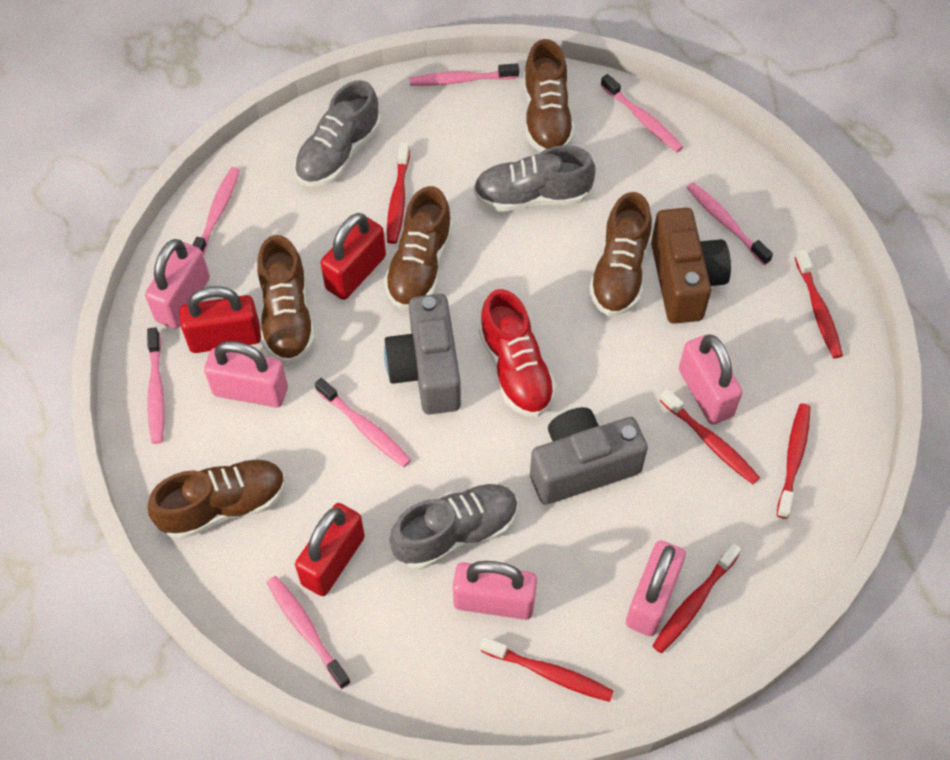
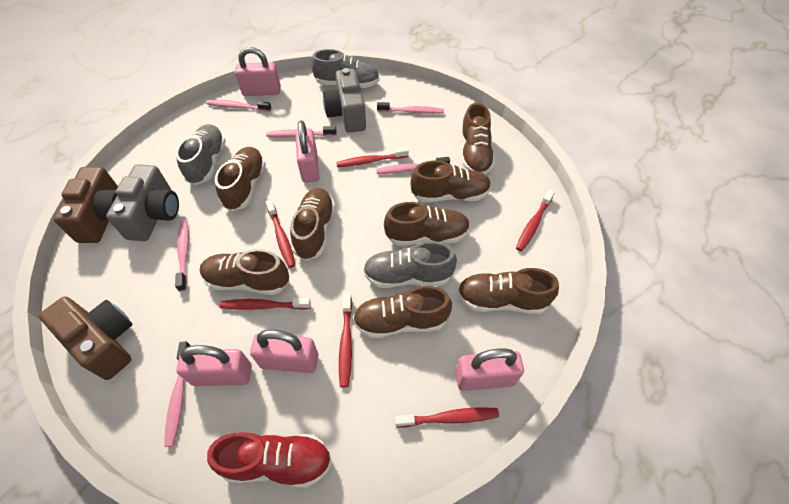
brown camera: [651,208,731,324] = 1 -> [39,296,133,380] [54,167,118,243] = 2
brown shoe: [148,459,286,540] [257,235,315,364] [384,186,453,309] [524,39,575,152] [589,192,652,316] = 5 -> [200,249,289,295] [215,147,266,211] [290,188,335,261] [353,286,452,338] [384,202,470,246] [411,161,491,202] [457,268,559,314] [461,103,495,174] = 8
pink toothbrush: [147,327,165,444] [193,167,240,256] [266,576,351,689] [315,378,411,467] [409,63,519,86] [600,74,683,152] [687,182,773,265] = 7 -> [164,341,191,447] [175,220,189,292] [206,100,272,112] [266,126,337,137] [376,157,450,174] [377,102,444,114] = 6
red padlock: [179,286,261,353] [295,503,365,596] [321,213,386,300] = 3 -> none = 0

